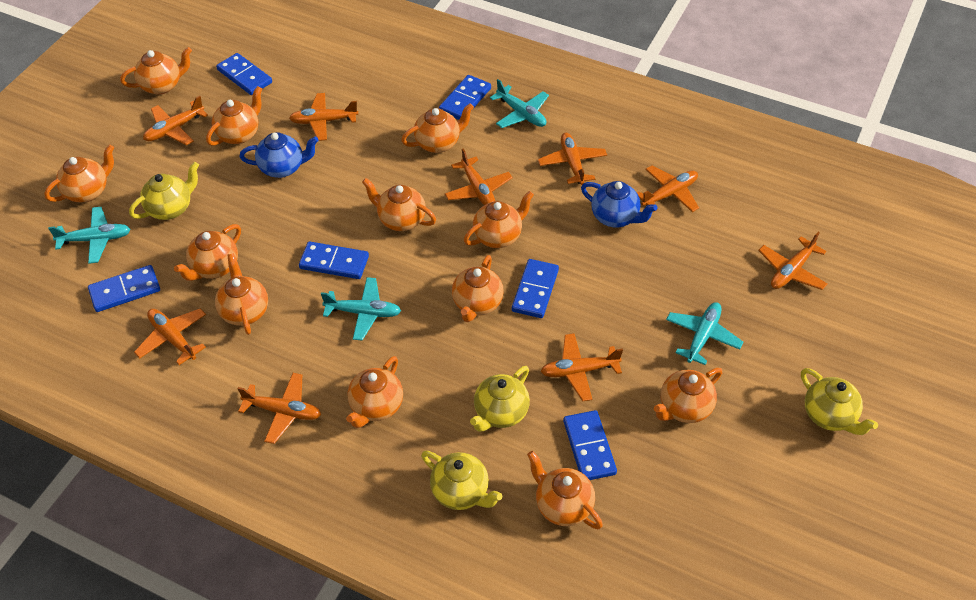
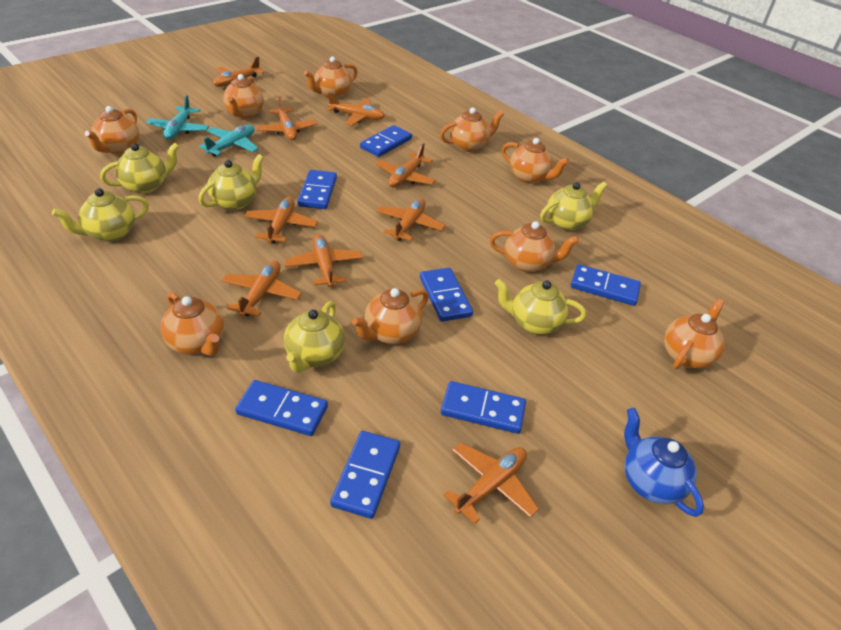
blue domino: [88,265,160,312] [216,53,272,95] [299,242,369,279] [439,75,491,120] [512,259,559,318] [563,410,617,480] = 6 -> [235,380,328,436] [297,170,337,209] [330,431,400,519] [360,125,412,157] [420,268,473,322] [441,381,526,434] [571,264,641,306] = 7
blue teapot: [240,133,319,178] [581,181,657,227] = 2 -> [624,408,704,517] = 1
orange teapot: [44,145,114,202] [120,47,192,95] [174,224,241,281] [206,86,262,146] [215,253,268,335] [346,356,403,428] [362,178,436,231] [401,103,474,153] [452,255,504,322] [464,191,534,248] [527,451,603,529] [654,368,722,423] = 12 -> [85,106,139,154] [160,292,224,356] [223,74,264,119] [304,56,358,99] [352,288,429,344] [440,108,504,152] [490,221,579,272] [502,138,570,184] [664,299,725,370] = 9
turquoise plane: [48,207,131,264] [321,277,401,341] [490,79,549,128] [666,302,743,365] = 4 -> [146,95,209,140] [199,125,259,156] = 2
yellow teapot: [129,162,199,220] [421,451,502,510] [470,366,530,432] [801,368,878,435] = 4 -> [52,188,149,242] [100,143,180,194] [198,154,264,210] [284,301,345,373] [495,279,586,335] [540,182,607,231] = 6

